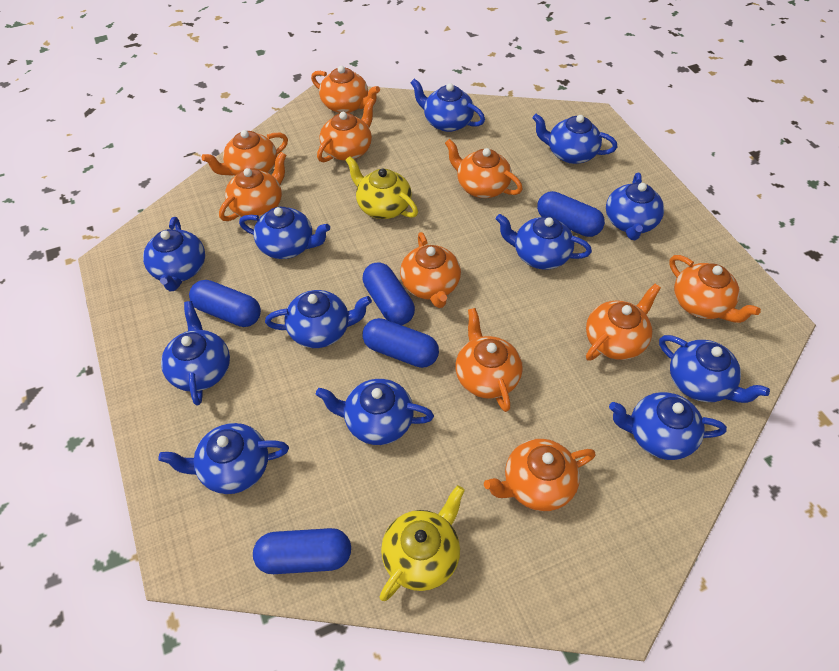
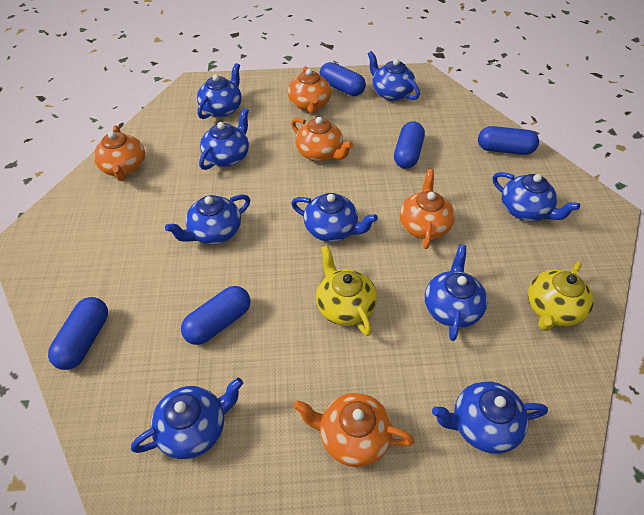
blue teapot: [143,217,205,291] [158,423,289,494] [161,301,230,406] [239,207,330,259] [265,290,372,348] [316,379,434,445] [410,78,485,132] [496,214,592,270] [532,114,617,164] [606,173,664,240] [609,392,727,460] [659,335,770,403] = 12 -> [131,378,243,459] [165,194,250,244] [197,63,242,119] [199,108,249,170] [291,193,378,242] [368,51,420,101] [425,245,487,341] [432,381,548,454] [493,172,580,221] = 9
orange teapot: [201,130,288,176] [219,152,286,221] [311,66,380,113] [317,98,375,162] [400,232,461,308] [445,139,523,198] [455,308,523,412] [484,439,596,511] [586,284,661,361] [669,255,761,323] = 10 -> [94,125,145,181] [288,66,331,114] [291,117,353,161] [293,393,414,467] [400,169,455,249] = 5

